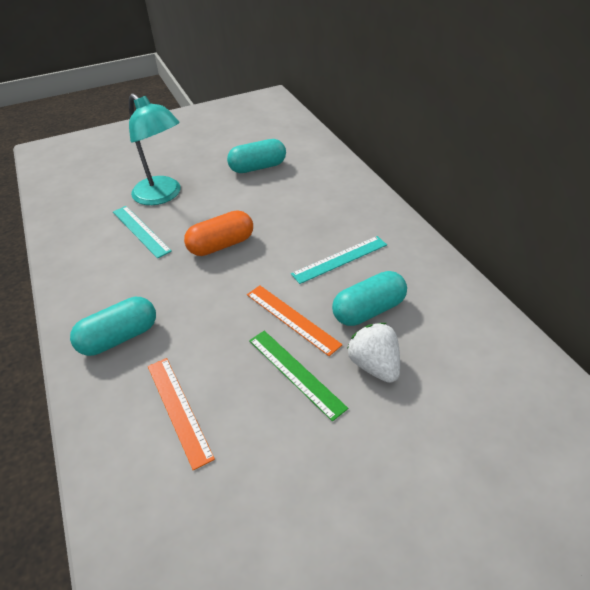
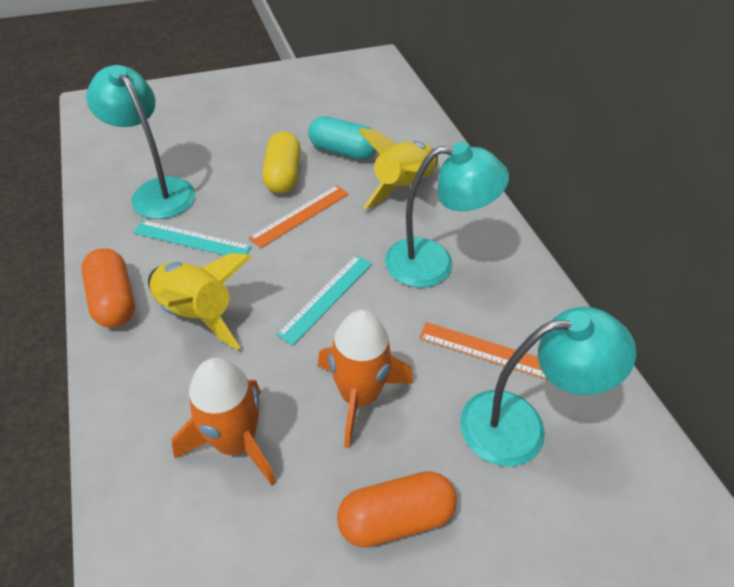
green ruler: [249,331,348,421] = 1 -> none = 0
orange capsule: [184,210,253,256] = 1 -> [81,248,135,328] [337,471,457,548] = 2
orange rocket: none = 0 -> [172,358,276,486] [317,310,413,448] = 2
turquoise capsule: [70,297,156,356] [227,139,286,173] [332,271,407,326] = 3 -> [309,116,376,160] = 1
turquoise lamp: [129,94,181,205] = 1 -> [86,65,196,219] [385,142,509,288] [460,307,636,466] = 3
white strawberry: [347,323,400,383] = 1 -> none = 0
yellow capsule: none = 0 -> [262,131,301,193] = 1
yellow rocket: none = 0 -> [148,253,251,350] [358,129,438,209] = 2

